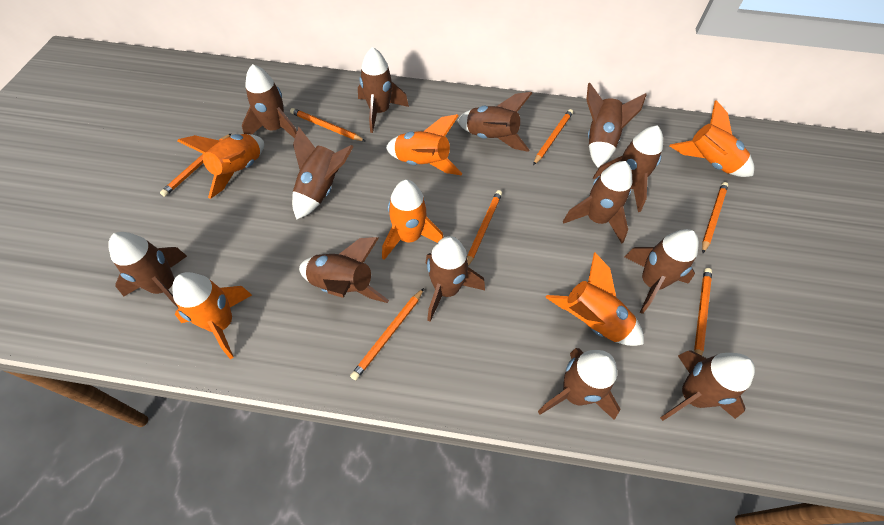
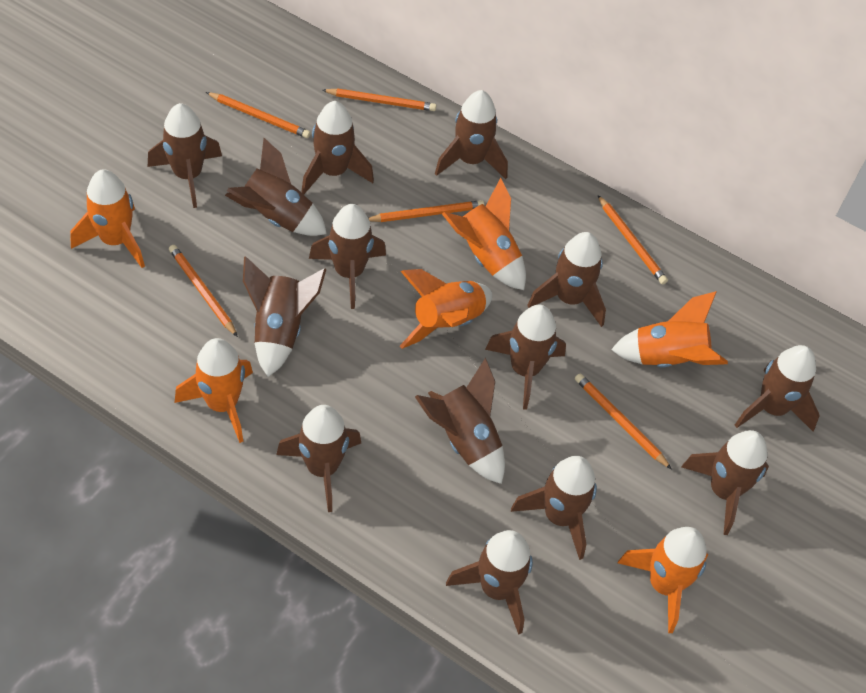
brown rocket: [108,232,187,308] [242,64,297,138] [292,126,354,219] [299,237,389,303] [358,47,409,133] [426,236,485,321] [457,92,532,152] [538,348,620,420] [563,161,633,243] [586,83,647,168] [593,125,663,212] [624,229,699,314] [660,351,755,421] = 13 -> [148,103,222,208] [225,138,327,236] [243,256,327,377] [276,405,361,512] [301,101,374,194] [309,204,386,309] [415,358,505,484] [435,90,508,179] [446,530,533,635] [485,305,566,410] [511,456,597,560] [527,232,606,327] [681,430,769,535] [735,345,820,432] = 14
orange pencil: [160,133,232,197] [290,108,365,141] [350,288,424,380] [467,190,502,266] [533,109,573,165] [694,268,712,356] [702,182,728,253] = 7 -> [169,245,238,337] [206,92,311,138] [322,88,437,111] [368,200,484,222] [575,373,672,470] [598,195,668,285] = 6

